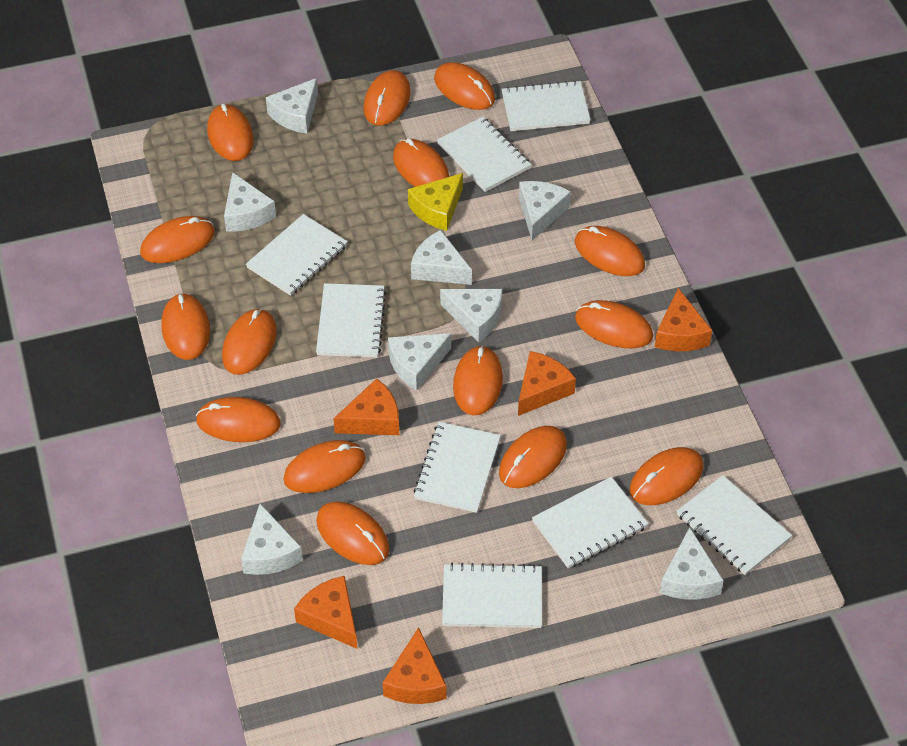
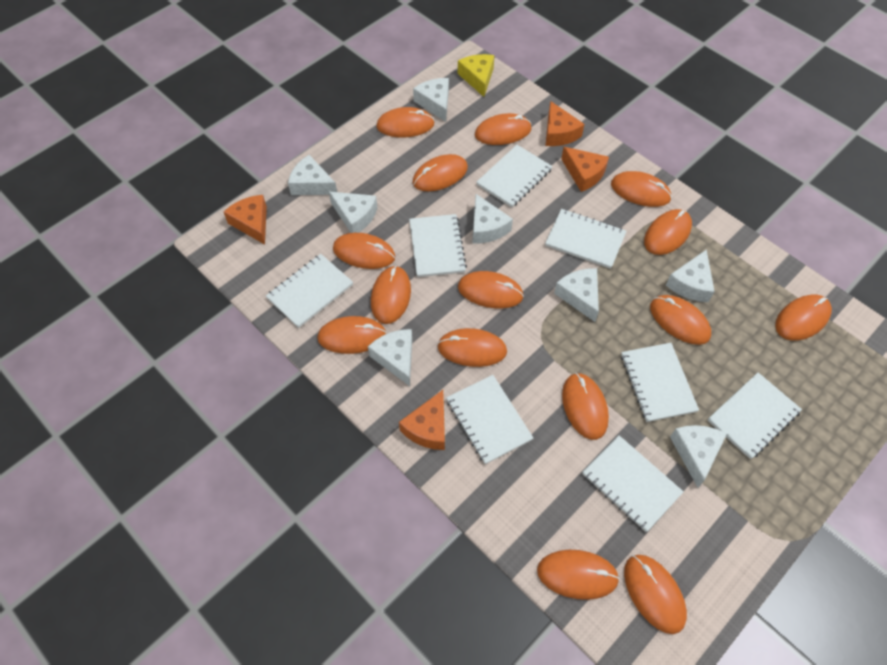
orange cheese: [294,576,358,649] [333,378,399,435] [383,627,447,704] [518,351,576,416] [655,288,712,351] = 5 -> [224,195,267,245] [399,390,445,450] [545,101,584,146] [561,147,609,192] = 4

